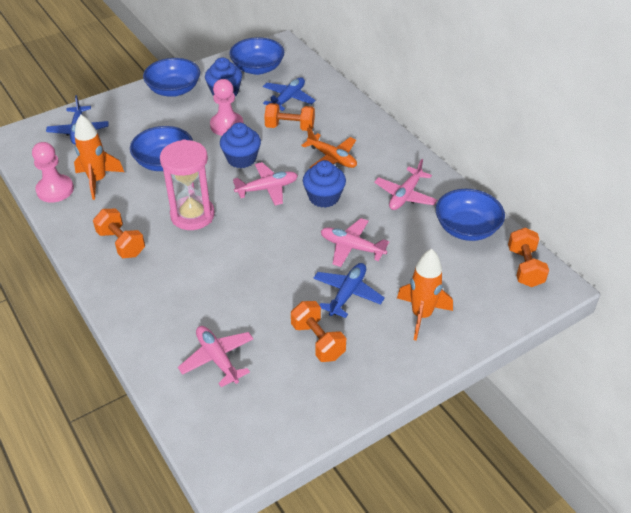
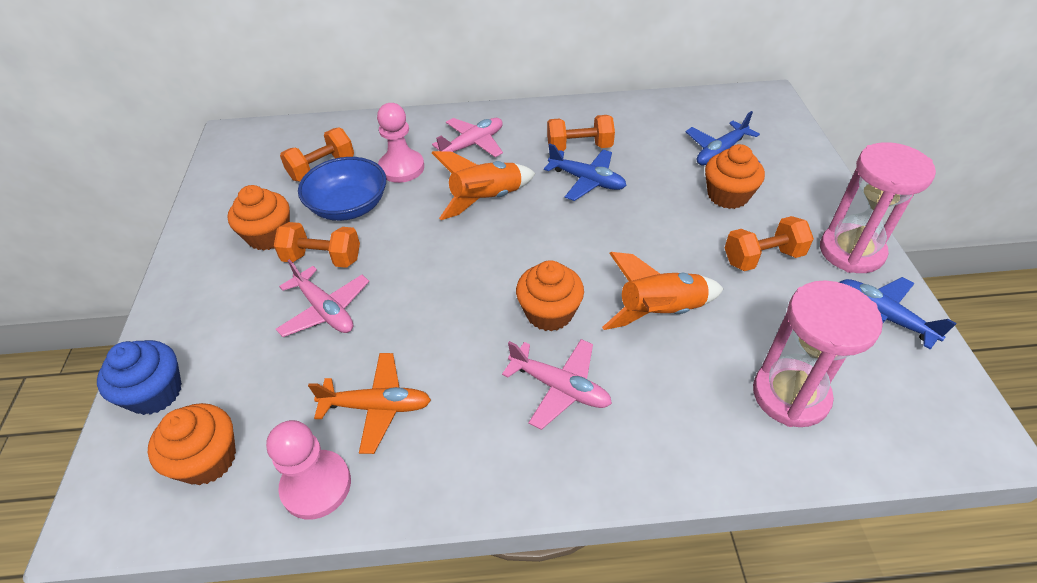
blue bowl: [130,126,193,171] [143,58,200,97] [229,37,284,75] [436,189,505,241] = 4 -> [298,157,386,221] = 1
blue cupcake: [205,58,242,96] [220,123,261,168] [303,160,346,208] = 3 -> [97,340,182,415] = 1
orange cupcake: none = 0 -> [148,403,236,485] [227,185,290,251] [516,260,584,331] [705,144,765,209] = 4
pink hourglass: [160,139,215,230] = 1 -> [753,280,883,427] [820,142,936,273] = 2
pink plane: [178,326,254,387] [233,162,298,206] [321,218,389,267] [374,159,438,210] = 4 -> [276,259,369,337] [432,118,503,157] [502,339,612,430] = 3

